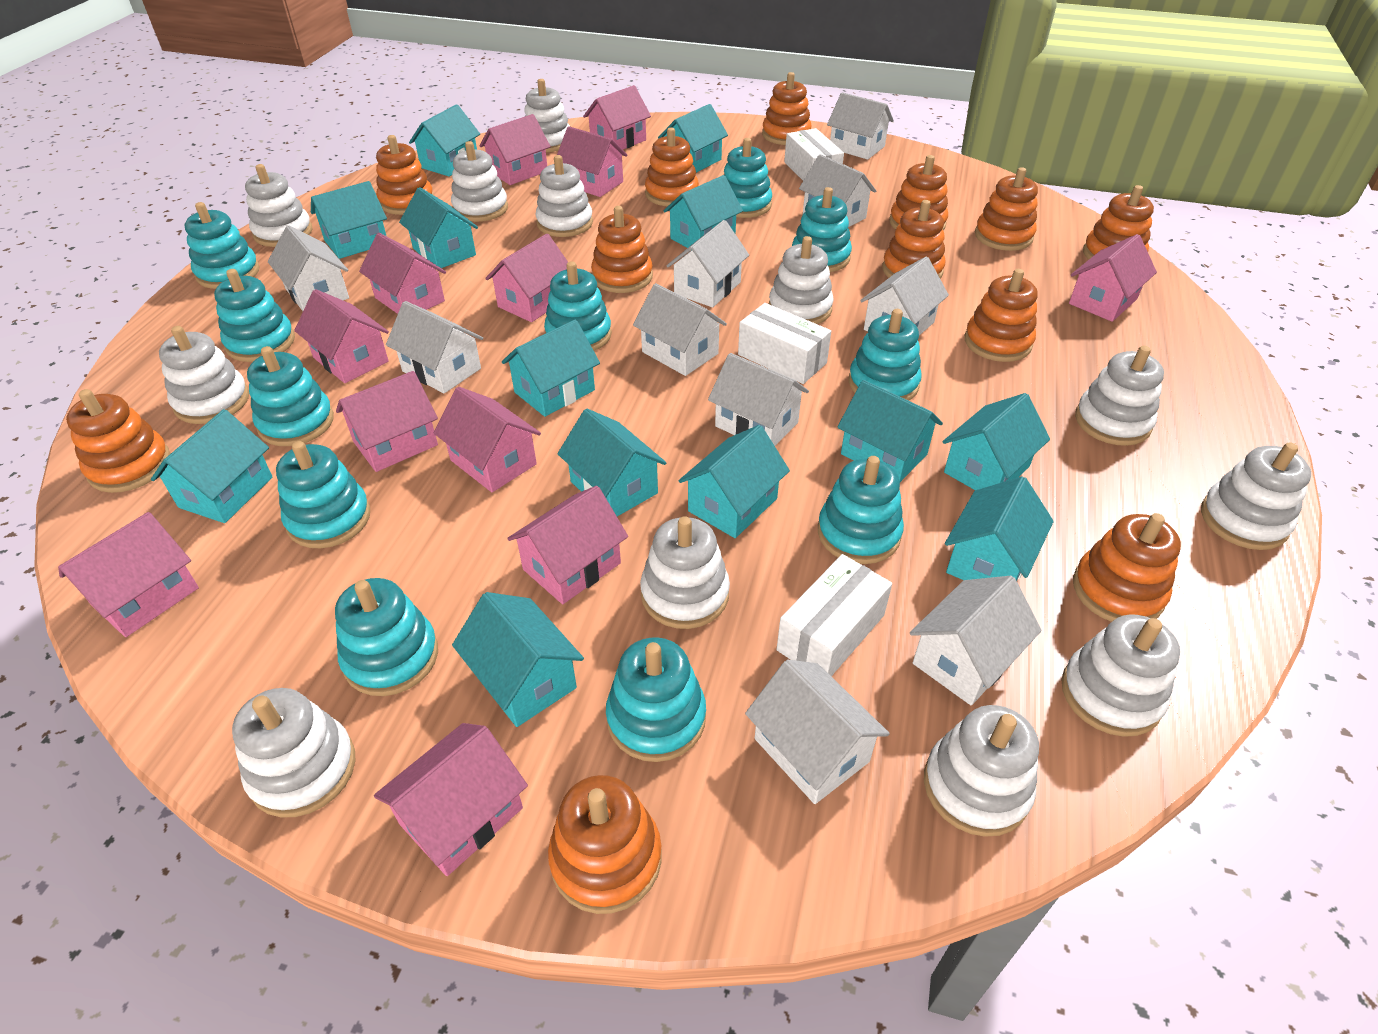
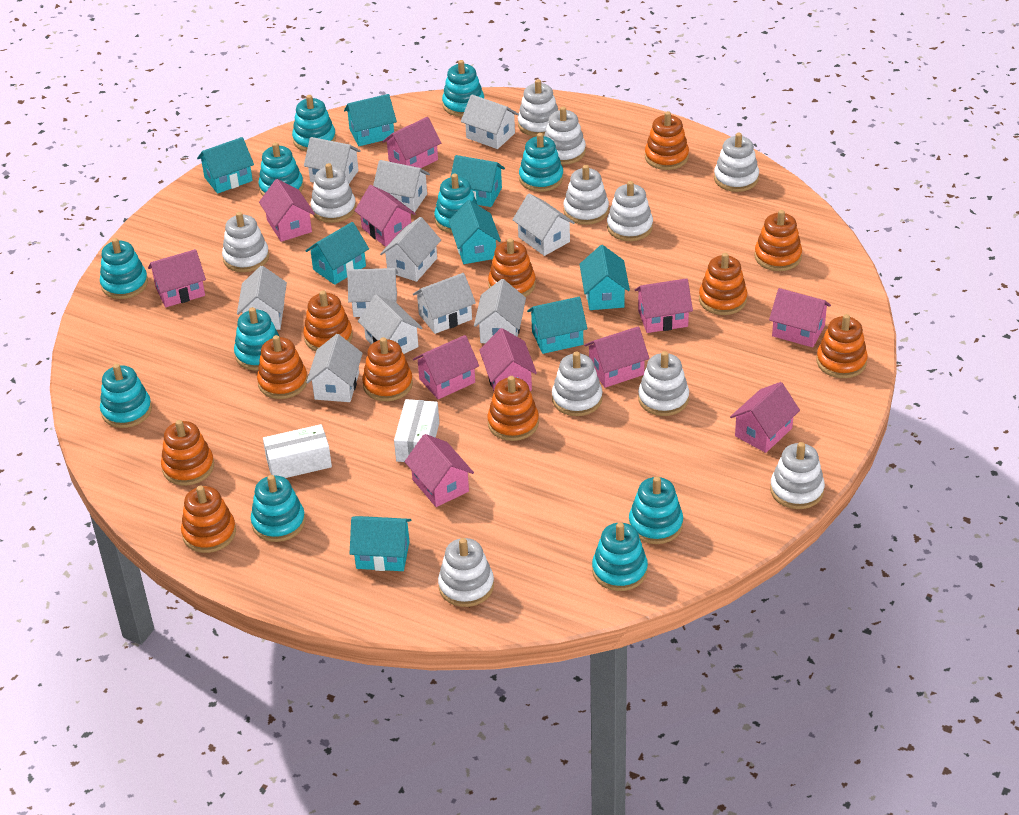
orange stacking toy: [66,389,170,493] [376,135,434,215] [548,775,662,914] [591,206,653,293] [645,128,699,206] [762,72,811,145] [882,200,945,279] [889,155,948,230] [965,269,1038,362] [975,167,1038,251] [1073,513,1181,622] [1083,185,1154,260] = 12 -> [161,420,214,486] [181,486,236,553] [257,335,308,399] [303,290,353,351] [362,337,413,401] [487,376,539,441] [488,238,536,297] [645,111,689,170] [699,253,747,315] [754,210,802,271] [816,314,868,378] = 11
pink house: [58,512,199,637] [294,289,389,383] [336,371,438,472] [359,233,446,314] [374,723,528,876] [434,387,541,492] [479,114,551,185] [485,234,568,322] [507,486,628,604] [557,126,627,197] [583,85,651,150] [1069,234,1157,322] = 12 -> [148,249,206,307] [259,179,315,242] [355,185,416,247] [382,117,441,168] [405,434,474,507] [413,335,479,399] [479,328,537,391] [584,326,649,388] [635,278,693,333] [730,382,800,453] [769,288,831,347] = 11
turquoise house: [151,409,273,523] [311,181,387,259] [399,187,478,268] [409,104,480,177] [452,592,584,727] [502,320,600,417] [557,409,666,516] [658,104,728,173] [664,175,743,248] [679,425,790,538] [837,380,943,482] [943,393,1050,490] [945,476,1054,581] = 13 -> [197,137,254,194] [306,222,369,285] [344,94,397,146] [350,516,411,571] [449,200,501,264] [451,155,505,207] [527,297,587,354] [579,245,630,310] = 8
white box: [738,303,831,384] [777,554,892,676] [784,128,844,180] = 3 -> [263,424,332,478] [394,399,439,462] = 2
white house: [268,226,349,311] [386,301,483,393] [633,283,727,376] [667,220,749,307] [708,353,809,446] [745,660,890,804] [799,154,876,227] [827,92,894,160] [860,257,949,335] [910,576,1041,705] = 10 -> [237,266,287,330] [304,137,361,183] [306,334,363,402] [347,268,398,317] [358,294,422,354] [373,160,430,212] [380,217,441,282] [413,273,476,334] [461,94,519,149] [474,279,526,343] [512,193,575,256] = 11
white stacking toy: [159,326,249,424] [232,688,355,817] [245,164,312,247] [451,141,508,222] [524,79,570,152] [536,155,593,237] [640,516,730,629] [769,236,834,324] [924,705,1039,837] [1061,614,1180,737] [1075,346,1164,446] [1201,442,1311,550] = 12 -> [222,212,269,272] [310,163,356,223] [438,538,494,607] [518,79,558,137] [544,106,586,165] [552,351,603,416] [563,165,609,225] [607,181,653,241] [638,351,689,416] [714,133,759,192] [770,442,825,509] = 11

